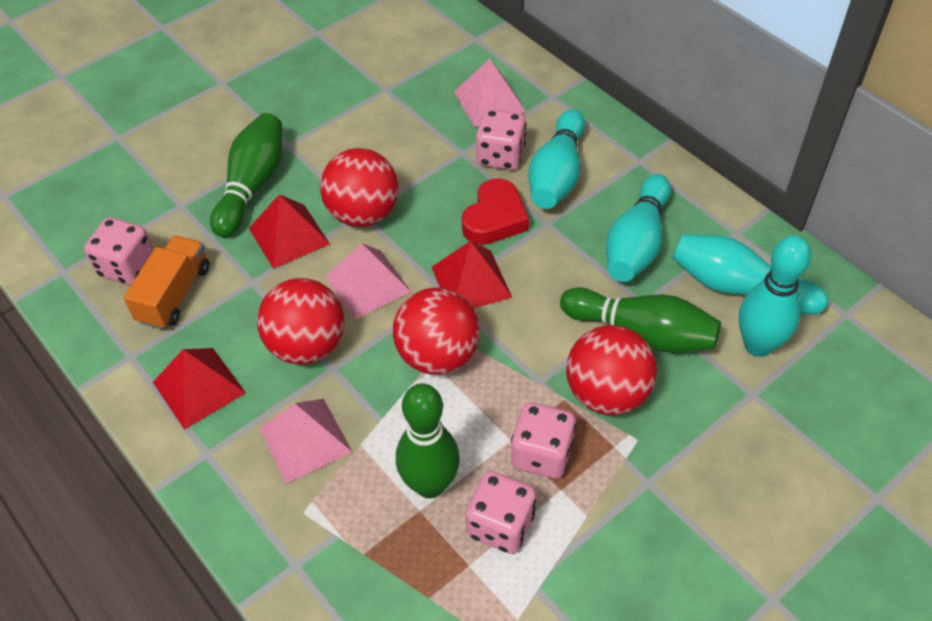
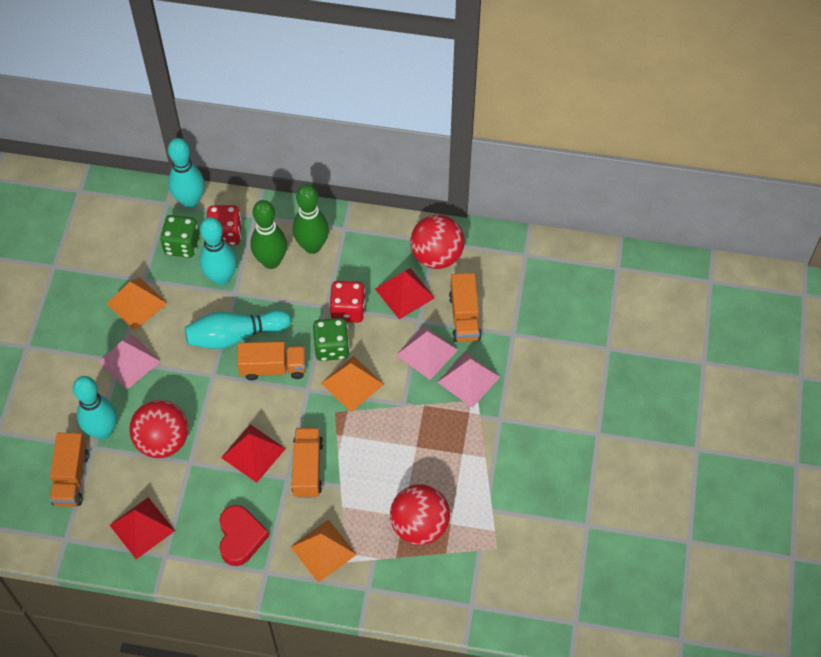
green bowling pin: [210,113,282,237] [396,383,460,498] [560,287,721,353] = 3 -> [250,200,287,269] [293,184,329,254] = 2
green dice: none = 0 -> [160,215,199,258] [313,318,350,361] = 2
orange pyramid: none = 0 -> [106,277,168,330] [291,520,357,583] [321,356,384,412] = 3
orange truck: [123,236,210,330] = 1 -> [50,433,89,507] [237,342,306,380] [291,428,323,498] [449,273,481,342] = 4
pink dice: [84,218,154,285] [466,471,536,554] [476,109,526,170] [511,402,576,479] = 4 -> none = 0
red ball: [257,278,344,364] [320,148,399,227] [393,288,480,375] [566,325,657,415] = 4 -> [129,400,188,458] [390,484,450,545] [410,215,465,269] = 3
red dice: none = 0 -> [207,205,242,246] [329,281,366,323] = 2

